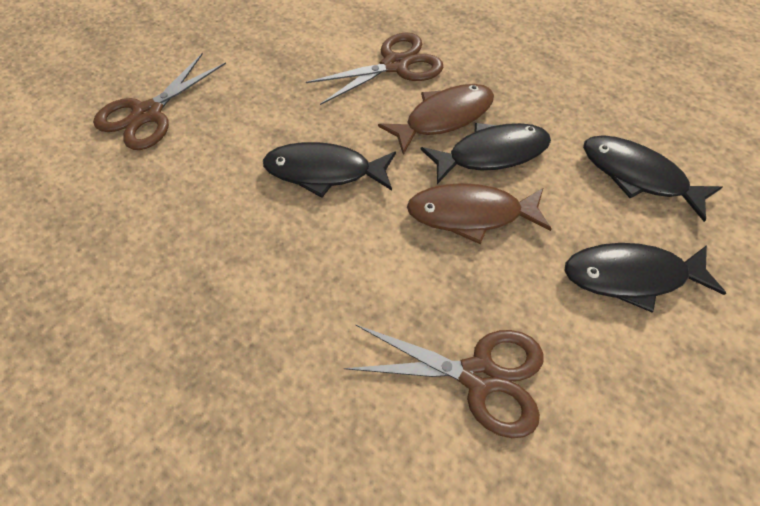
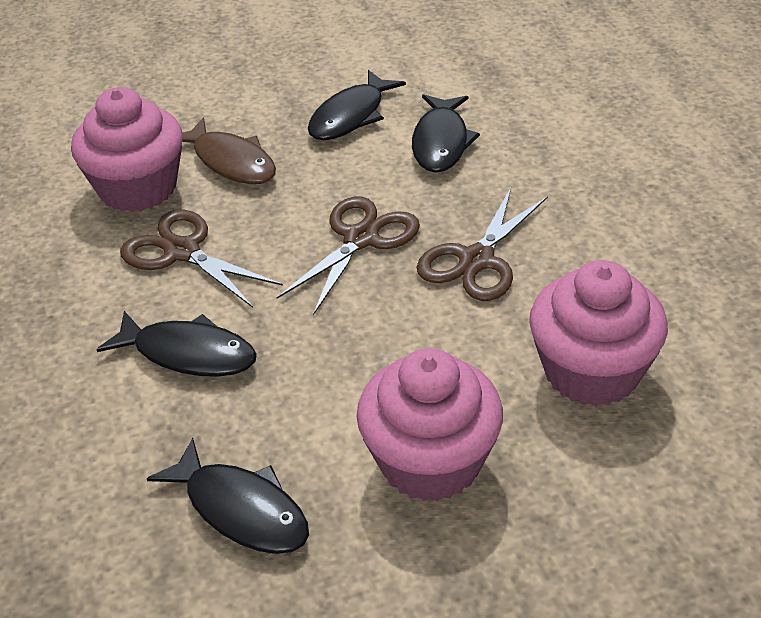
brown fish: [378,84,494,155] [407,183,552,244] = 2 -> [182,117,276,184] = 1
pink cupcake: none = 0 -> [71,87,183,212] [357,348,503,501] [529,260,668,406] = 3

